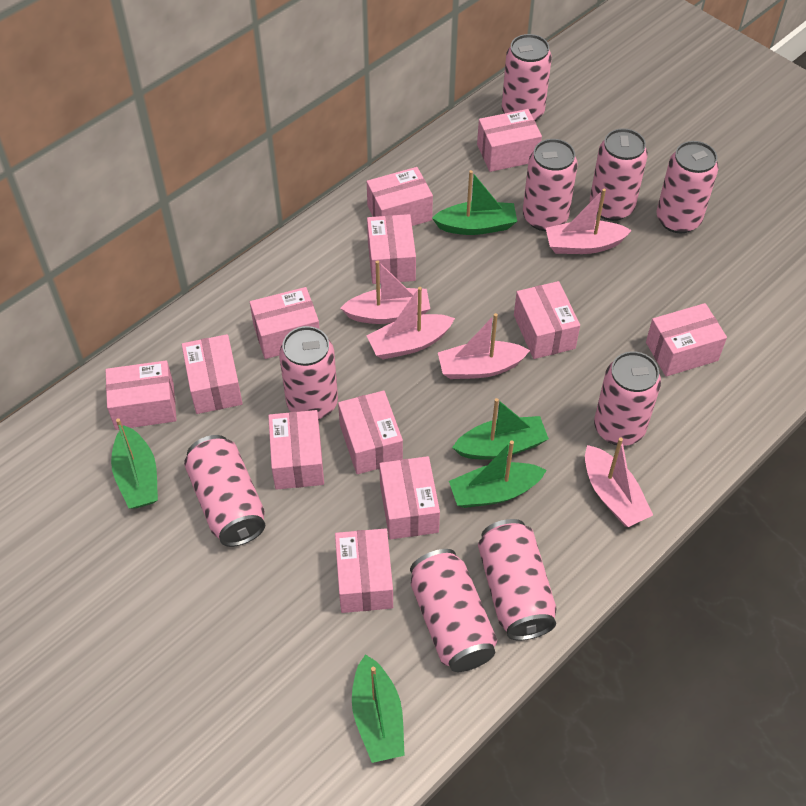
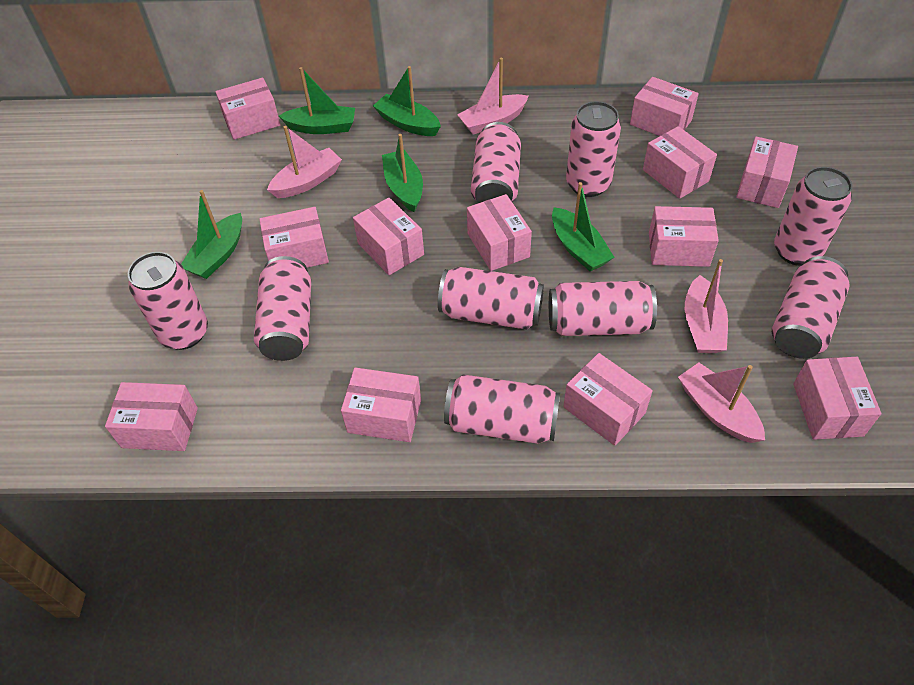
pink boat: [340,260,430,324] [366,287,455,359] [438,313,530,379] [546,189,632,254] [585,438,653,527] = 5 -> [267,126,342,198] [457,58,529,135] [678,363,765,443] [685,259,728,353] = 4

